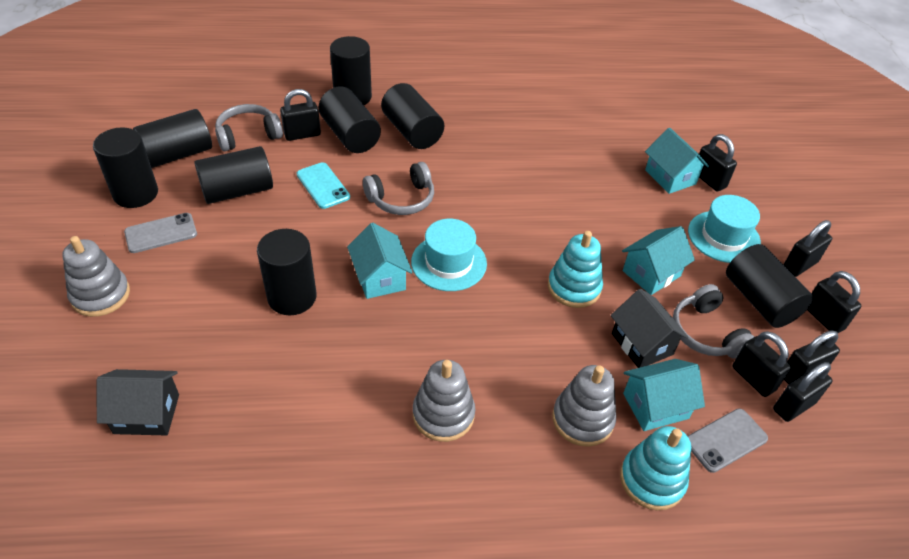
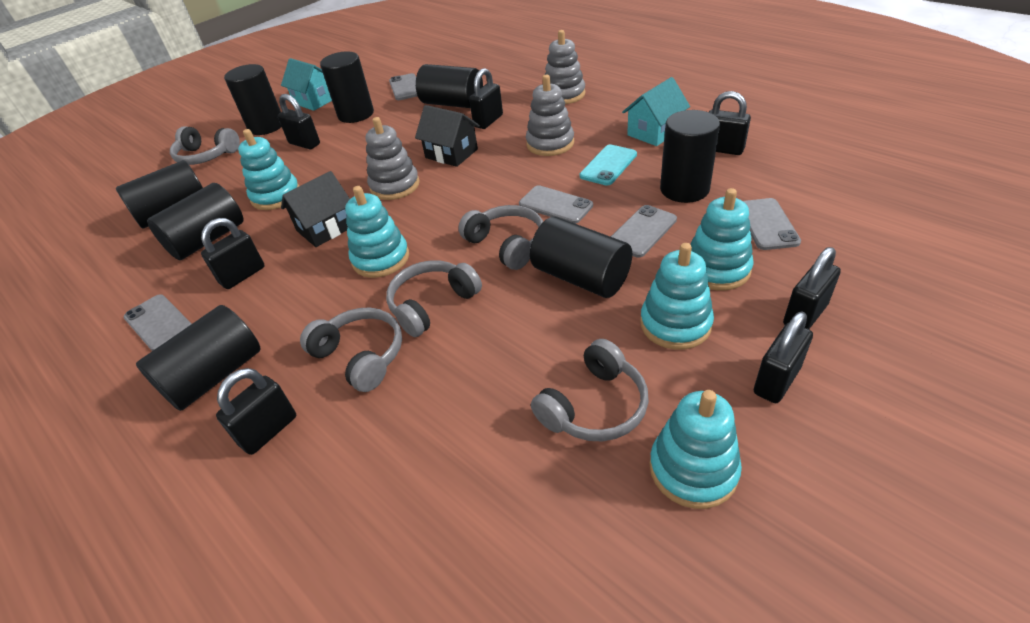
grey headphones: [215,104,283,151] [363,162,434,215] [673,284,754,358] = 3 -> [170,126,240,165] [300,308,402,392] [386,260,482,337] [458,205,543,270] [531,339,649,441] = 5
grey phone: [124,213,197,253] [688,408,768,473] = 2 -> [124,295,191,351] [389,73,417,100] [519,185,593,224] [611,205,677,258] [743,198,801,250] = 5
turquoise hat: [411,219,487,291] [688,195,761,263] = 2 -> none = 0
turquoise house: [347,223,413,299] [622,226,695,295] [623,359,705,431] [645,128,709,194] = 4 -> [281,58,332,111] [622,77,690,146] = 2
turquoise stacking toy: [548,231,603,308] [620,426,691,510] = 2 -> [238,129,299,210] [345,186,409,278] [640,243,714,350] [650,390,742,509] [690,188,754,291] = 5

